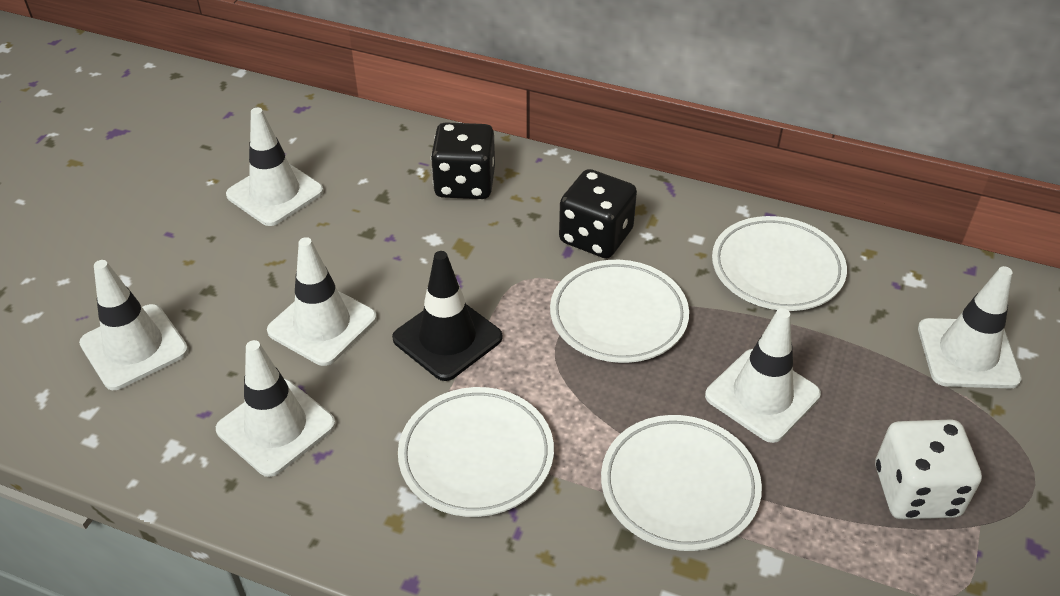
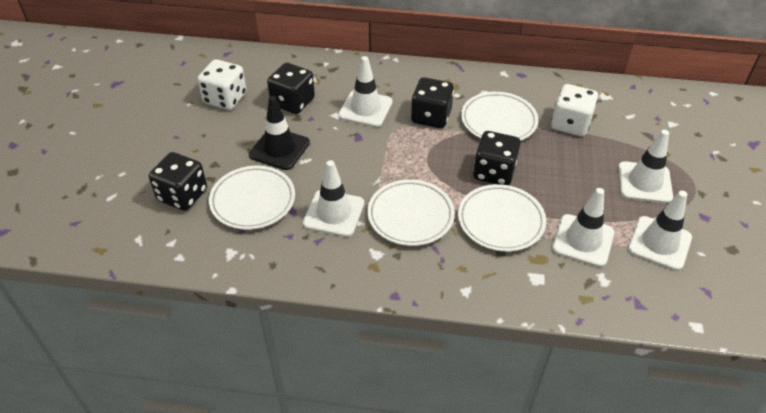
black dice: [431,122,495,199] [559,169,637,258] = 2 -> [149,152,207,211] [267,63,315,114] [411,77,454,128] [473,131,521,185] = 4
white dice: [875,419,982,520] = 1 -> [197,59,247,110] [551,84,598,136] = 2
white traffic cone: [79,260,188,390] [216,340,336,477] [226,108,324,226] [267,237,377,366] [705,308,821,443] [918,266,1022,388] = 6 -> [303,160,364,237] [338,56,393,127] [552,188,614,267] [618,130,673,203] [628,191,692,271] = 5

